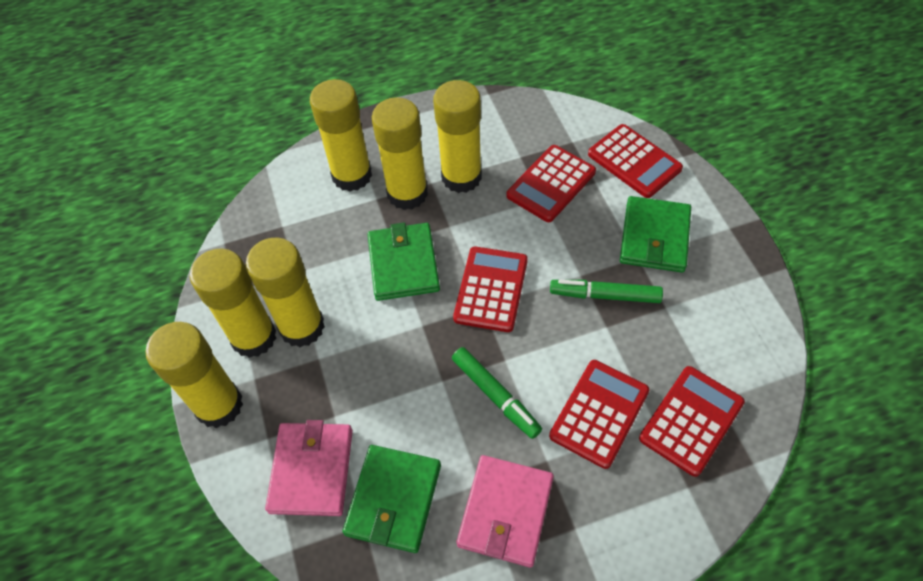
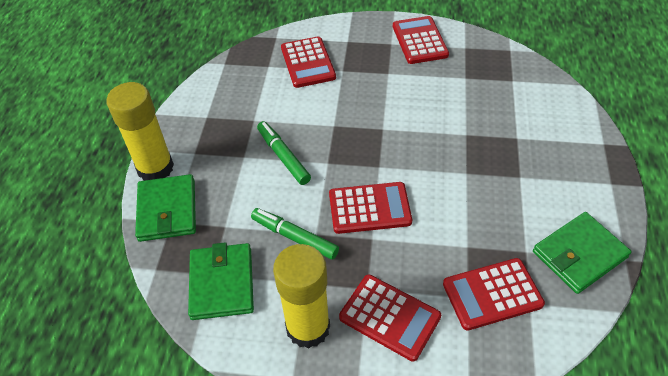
pink wallet: [265,420,353,516] [457,455,554,568] = 2 -> none = 0
yellow glue stick: [146,322,243,428] [190,248,276,358] [246,238,325,347] [310,79,372,191] [372,97,428,210] [433,80,482,193] = 6 -> [107,82,174,181] [273,244,330,349] = 2

